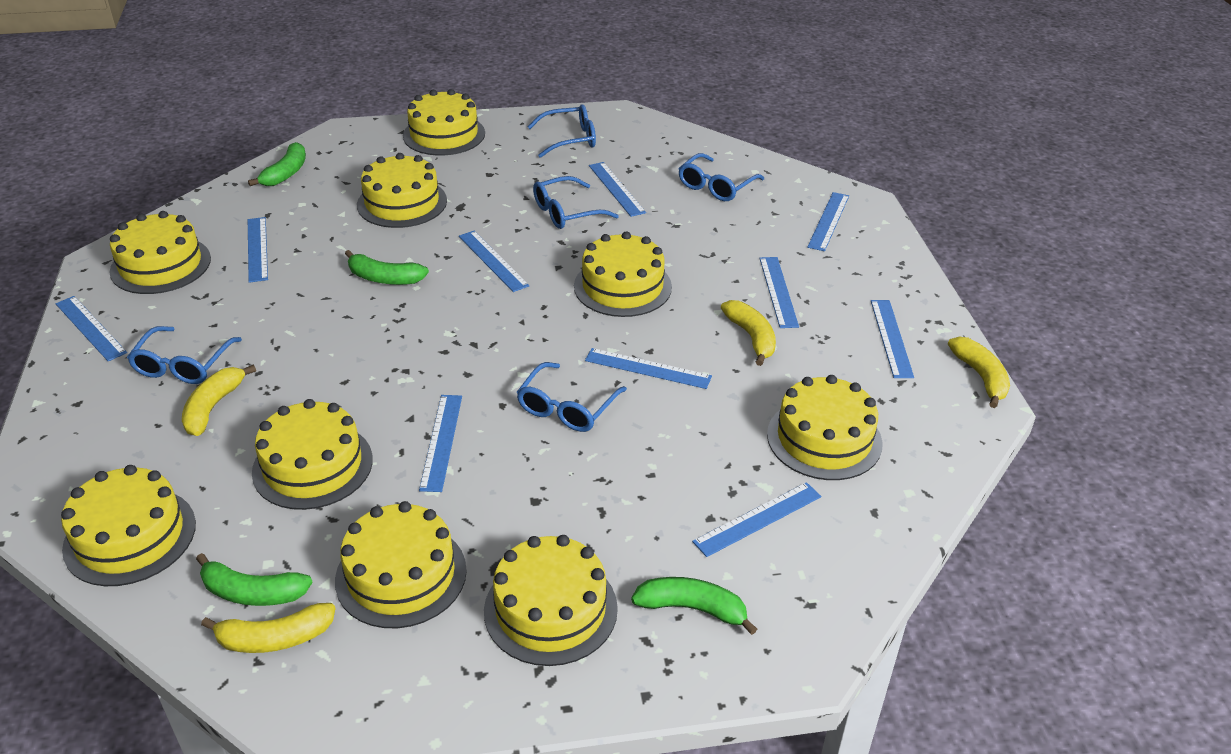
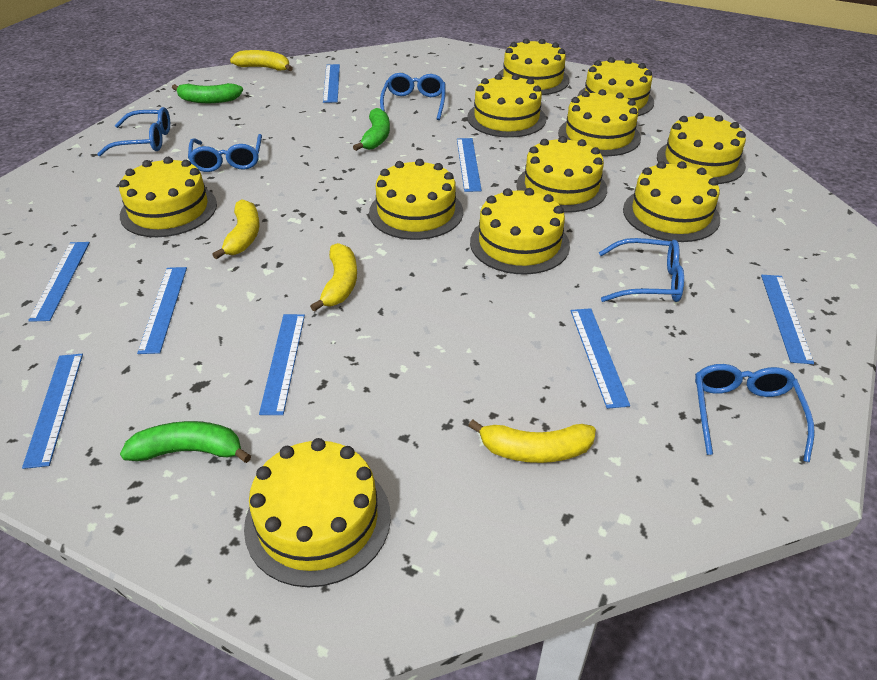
blue ruler: [56,296,127,361] [248,217,268,283] [419,395,462,492] [459,231,529,292] [585,348,712,389] [589,162,646,217] [692,482,821,557] [759,257,799,328] [807,192,849,251] [871,300,914,378] = 10 -> [22,354,83,469] [28,242,90,322] [137,267,187,354] [259,314,305,415] [323,64,340,103] [457,138,482,192] [571,308,630,409] [761,275,814,364] = 8
green banana: [196,553,313,606] [248,142,306,186] [345,250,429,285] [631,577,757,635] = 4 -> [120,421,251,463] [172,83,243,103] [353,108,390,151] = 3
yellow cake: [61,465,196,586] [110,211,211,294] [252,399,373,510] [335,501,467,628] [357,153,447,228] [403,89,485,155] [484,535,618,666] [574,231,672,317] [767,375,882,480] = 9 -> [119,157,217,237] [244,438,391,587] [369,159,463,240] [467,74,546,138] [470,188,570,275] [498,38,569,95] [516,136,607,213] [558,89,641,156] [577,57,654,116] [623,161,720,242] [657,113,746,184] = 11

